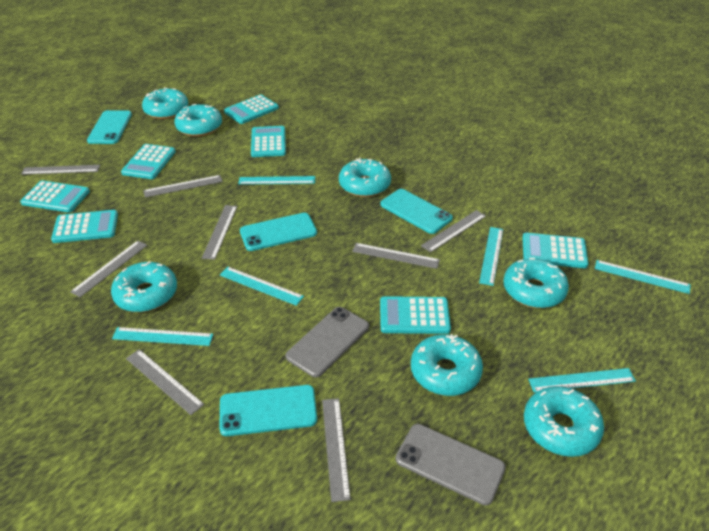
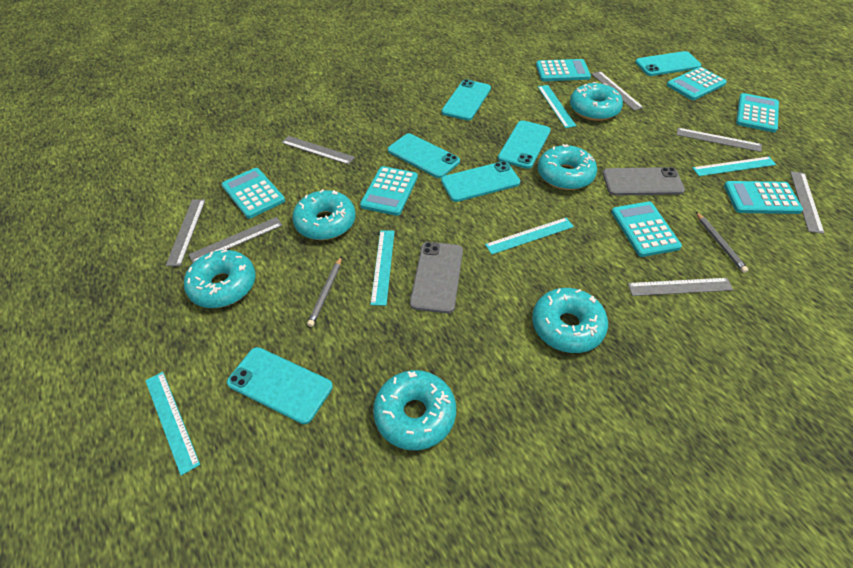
grey pencil: none = 0 -> [307,256,342,327] [696,212,749,273] = 2
grey ruler: [21,165,100,175] [70,240,147,297] [126,349,204,415] [143,175,223,198] [202,205,237,260] [322,398,351,502] [352,243,440,269] [421,210,486,252] = 8 -> [166,199,206,266] [188,217,283,263] [281,136,355,165] [592,71,644,111] [628,278,733,296] [677,128,762,152] [790,171,824,234] = 7
turquoise donut: [111,261,177,312] [142,88,188,119] [175,104,222,137] [339,158,391,197] [411,334,483,396] [503,258,569,308] [524,386,604,457] = 7 -> [184,249,256,308] [292,189,356,240] [373,370,456,450] [532,288,608,353] [538,144,597,190] [570,82,623,121] = 6
turquoise phone: [87,110,132,144] [219,385,317,436] [240,213,317,251] [380,189,453,234] = 4 -> [227,347,333,425] [388,133,460,178] [441,161,520,202] [442,79,491,121] [498,120,551,169] [635,51,701,76] = 6
turquoise ruler: [112,327,213,346] [220,267,304,306] [238,176,315,185] [479,227,503,286] [528,368,636,392] [595,260,691,294] = 6 -> [145,372,200,476] [370,230,395,306] [485,218,574,255] [538,85,576,128] [693,156,776,176] = 5

